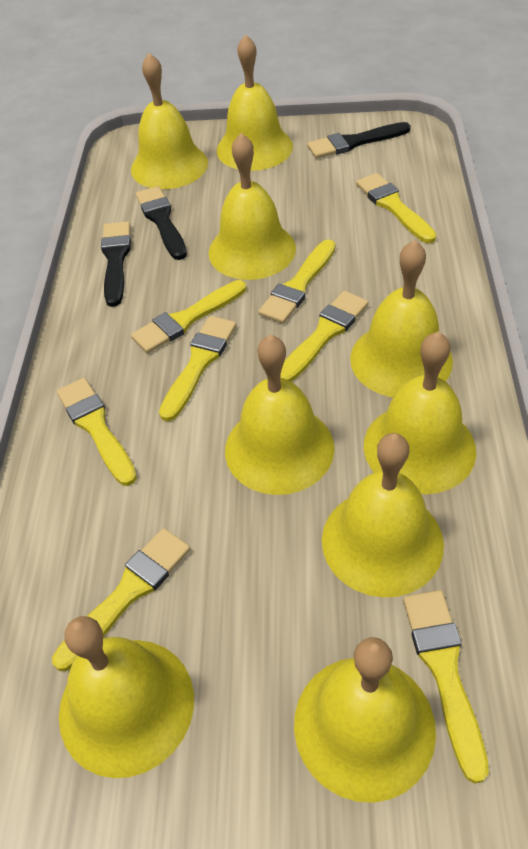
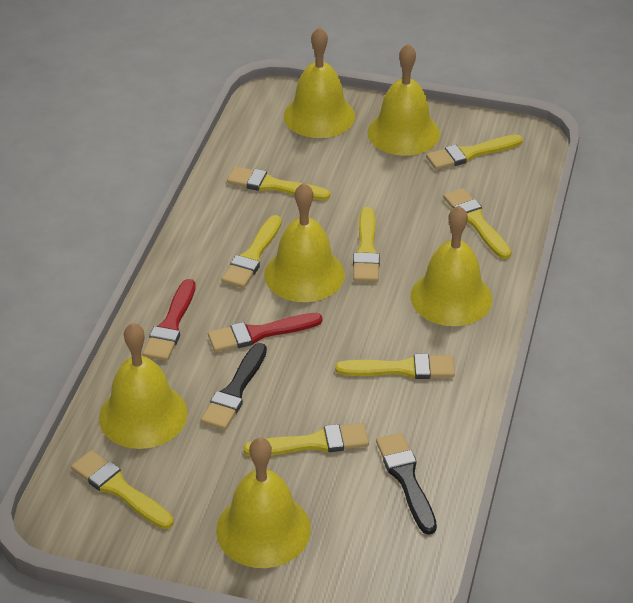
black brush: [101,222,131,307] [136,186,187,260] [307,122,411,158] = 3 -> [201,343,267,430] [376,433,437,535] = 2
red brush: none = 0 -> [143,279,196,361] [208,313,322,352] = 2
yellow bell: [59,616,194,778] [131,53,208,189] [209,133,296,280] [217,34,293,171] [225,335,334,495] [294,637,436,803] [322,433,444,597] [350,240,453,397] [364,332,476,494] = 9 -> [99,323,188,449] [216,438,311,568] [264,183,345,302] [284,27,355,138] [367,44,440,156] [411,206,492,326] = 6

